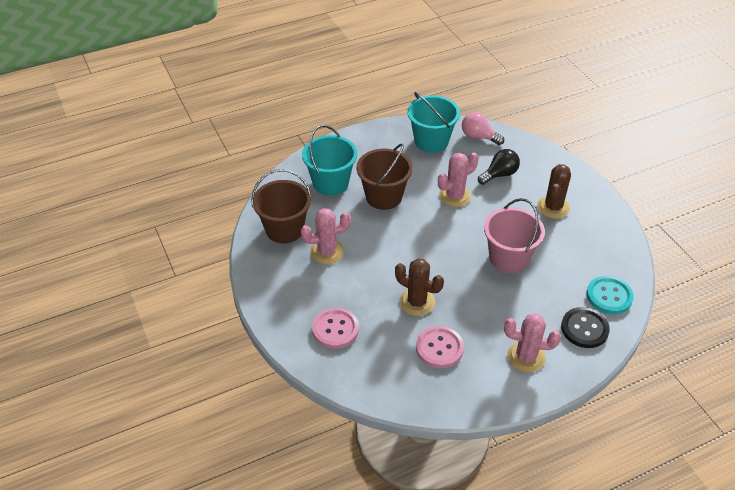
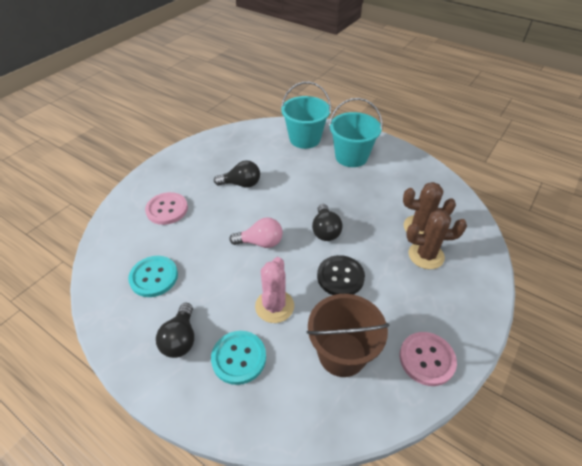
black light bulb: [478,149,520,185] = 1 -> [156,303,194,358] [214,160,260,188] [312,204,343,241] = 3
brown bucket: [251,169,311,243] [356,144,413,210] = 2 -> [307,294,390,377] = 1
pink bucket: [484,198,545,273] = 1 -> none = 0
pink cactus: [301,208,351,264] [438,153,478,207] [504,313,561,372] = 3 -> [255,257,294,323] = 1
turquoise button: [586,276,634,314] = 1 -> [128,256,178,297] [211,331,266,385] = 2

